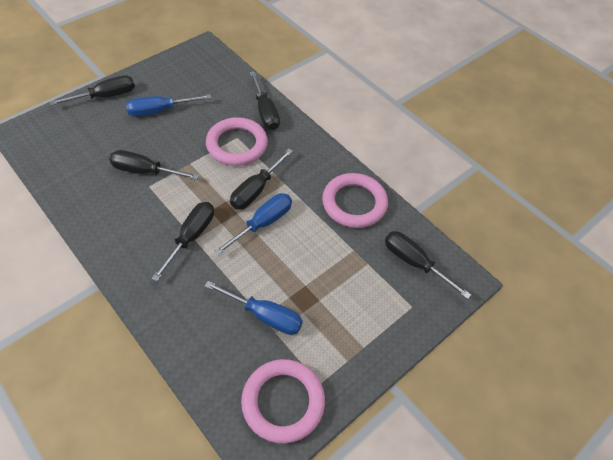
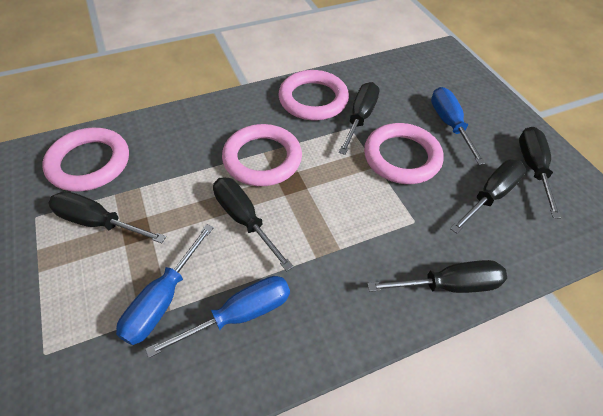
pink ring: [206,117,268,166] [241,359,325,443] [322,173,388,228] = 3 -> [42,128,129,192] [222,124,302,186] [278,70,349,121] [364,123,443,184] = 4

